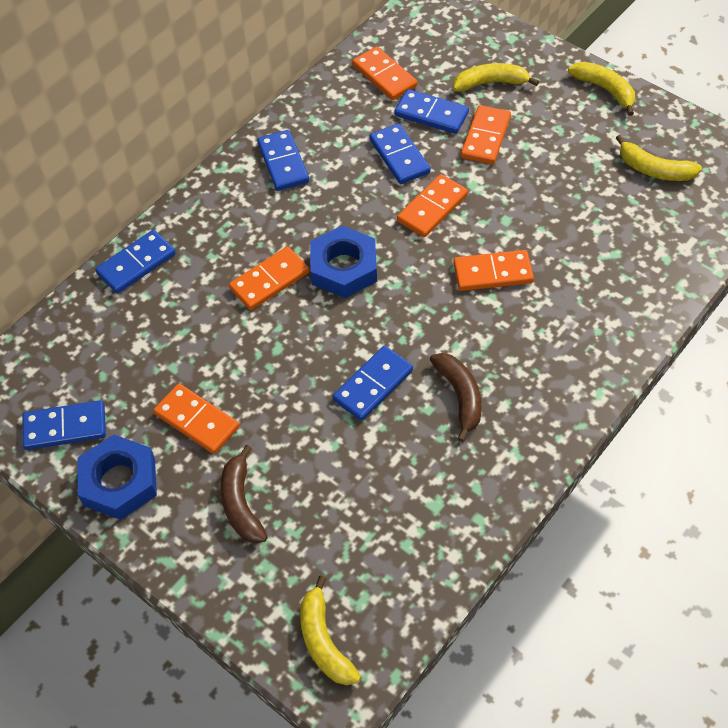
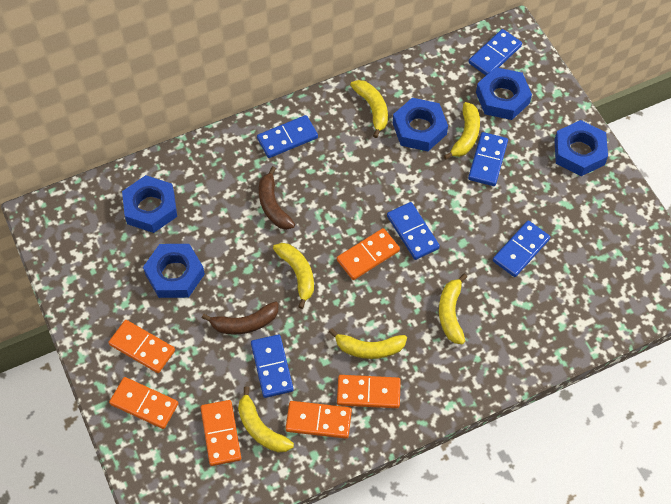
blue nut: [78,434,157,520] [310,226,377,298] = 2 -> [122,175,177,233] [143,244,205,298] [393,98,448,151] [476,67,532,120] [554,120,608,176] = 5
yellow banana: [300,576,361,685] [453,63,539,92] [568,62,635,116] [616,135,702,181] = 4 -> [238,386,294,452] [273,243,314,309] [329,329,407,359] [350,80,388,138] [439,274,467,344] [444,102,480,160] = 6

